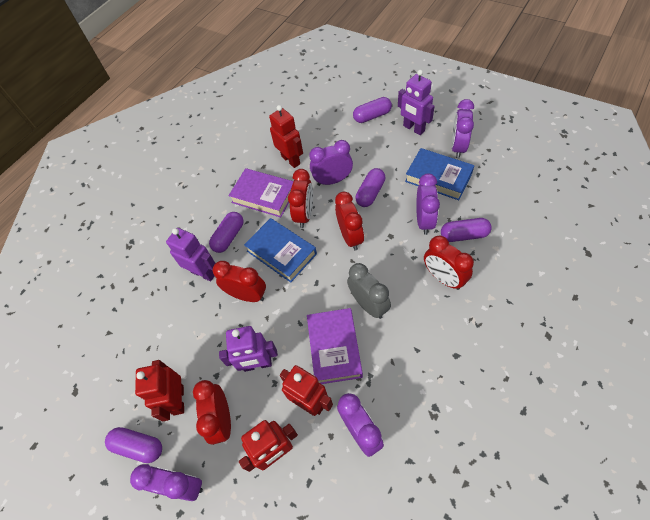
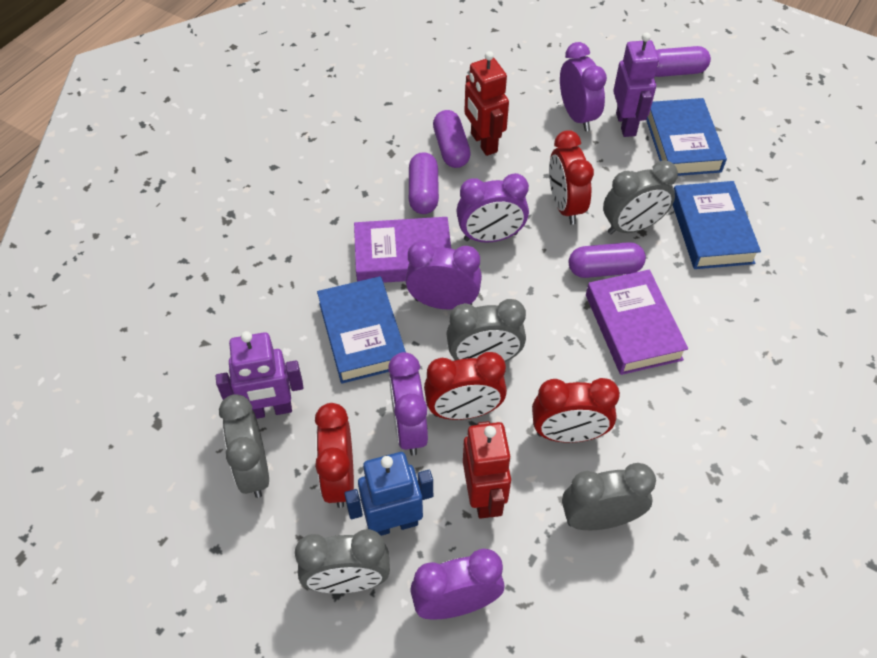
blue book: [244,218,317,283] [405,148,475,200] = 2 -> [317,276,406,384] [647,98,727,176] [673,181,761,269] = 3
blue robot: none = 0 -> [344,452,433,536] = 1
grey clock: [347,263,391,319] = 1 -> [219,394,269,498] [295,529,390,594] [446,299,526,362] [562,463,656,530] [603,160,678,234] = 5
purple capsule: [105,427,162,463] [209,212,243,253] [353,97,392,123] [355,168,385,207] [441,218,492,242] = 5 -> [409,152,439,214] [433,110,471,168] [569,242,646,278] [655,46,711,77] = 4
purple robot: [166,228,215,282] [219,326,278,372] [398,70,435,135] = 3 -> [216,331,304,419] [613,33,659,137] = 2
red clock: [193,380,231,445] [213,261,266,302] [288,169,313,228] [335,192,364,251] [424,236,474,290] = 5 -> [315,403,354,508] [424,352,507,420] [532,378,620,443] [549,130,594,225] = 4
red robot: [135,360,184,422] [239,420,298,472] [269,105,303,168] [280,365,333,416] = 4 -> [463,421,511,519] [464,51,509,156] = 2

